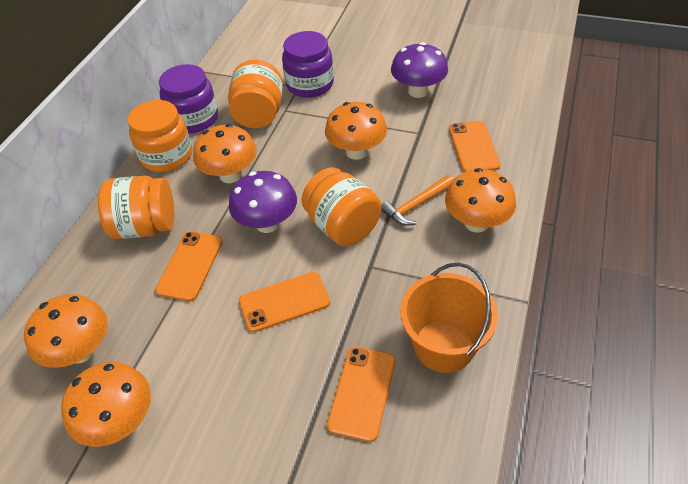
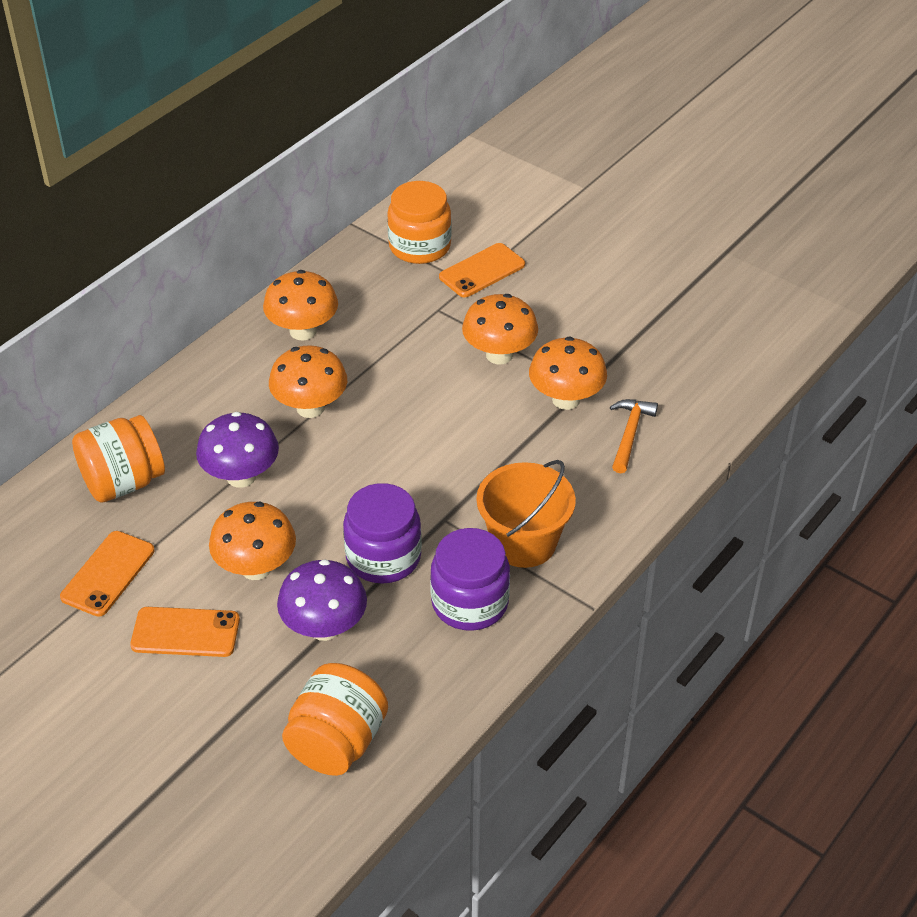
orange jar: [98,176,174,239] [128,100,192,172] [228,60,283,128] [301,167,381,246] = 4 -> [72,415,165,503] [282,663,388,776] [387,181,452,264] = 3
orange phone: [155,232,223,301] [239,272,330,332] [327,346,395,442] [449,121,501,172] = 4 -> [60,531,155,617] [130,607,240,657] [439,243,525,297] = 3

